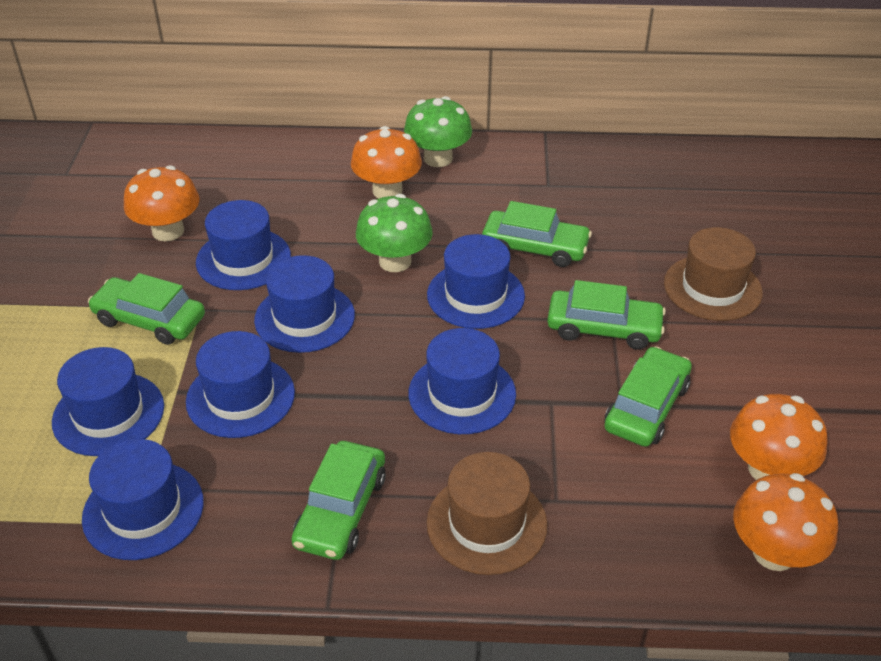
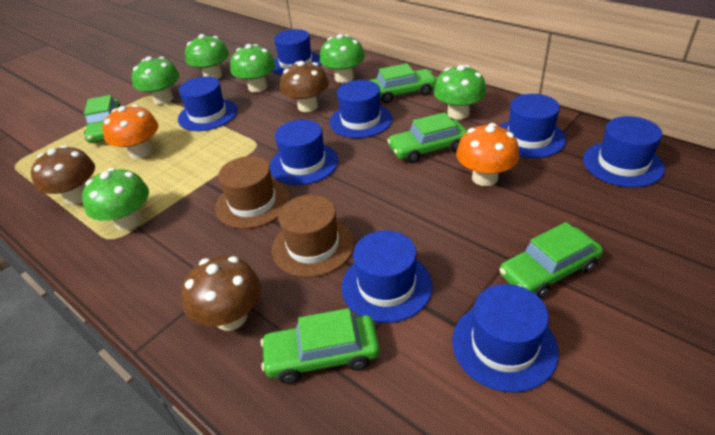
blue hat: [52,347,164,456] [82,439,204,560] [186,331,295,438] [196,200,291,290] [254,255,355,353] [409,328,516,434] [427,234,525,329] = 7 -> [178,76,237,131] [270,120,338,185] [272,29,321,76] [329,80,392,138] [341,230,433,323] [452,284,559,393] [499,94,566,158] [583,116,665,187] = 8
brown mushroom: none = 0 -> [31,145,95,205] [182,256,261,331] [280,61,329,112] = 3
green mushroom: [356,194,433,272] [404,96,472,167] = 2 -> [82,168,149,231] [132,56,179,105] [185,34,229,79] [230,44,276,92] [320,34,365,83] [433,65,486,119] = 6
orange mushroom: [124,165,199,241] [351,126,422,198] [730,394,828,480] [733,473,838,571] = 4 -> [102,104,159,159] [456,123,520,186] = 2

